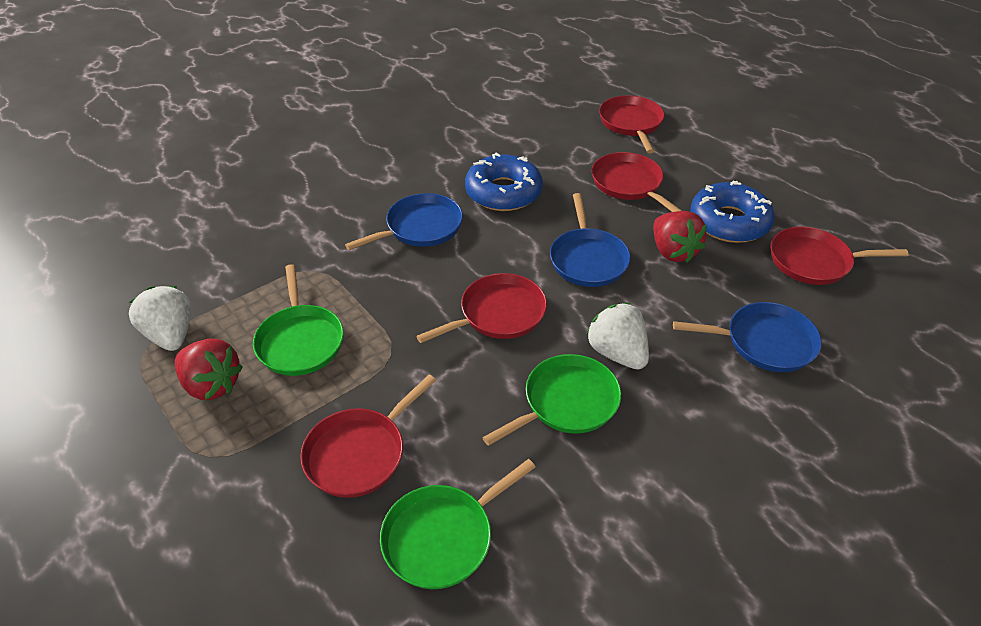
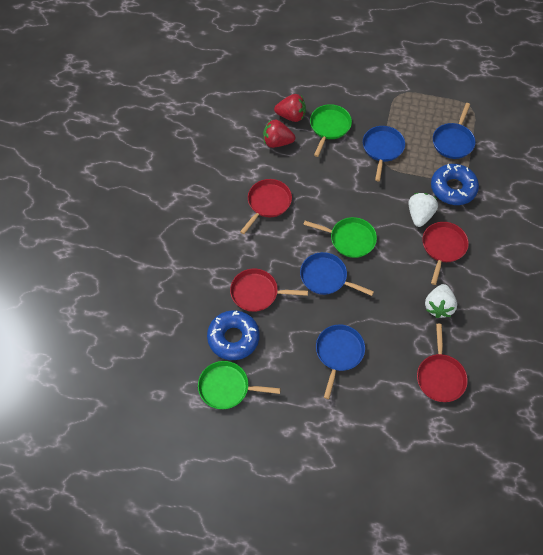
blue pan: [345,193,463,250] [550,193,631,287] [673,302,822,372] = 3 -> [300,252,374,296] [316,325,365,399] [363,126,405,181] [433,103,475,159] = 4
red pan: [300,375,436,498] [416,273,547,343] [592,152,682,212] [599,95,665,153] [770,227,909,285] = 5 -> [230,269,308,312] [240,179,292,234] [417,324,468,402] [422,222,469,285] = 4

